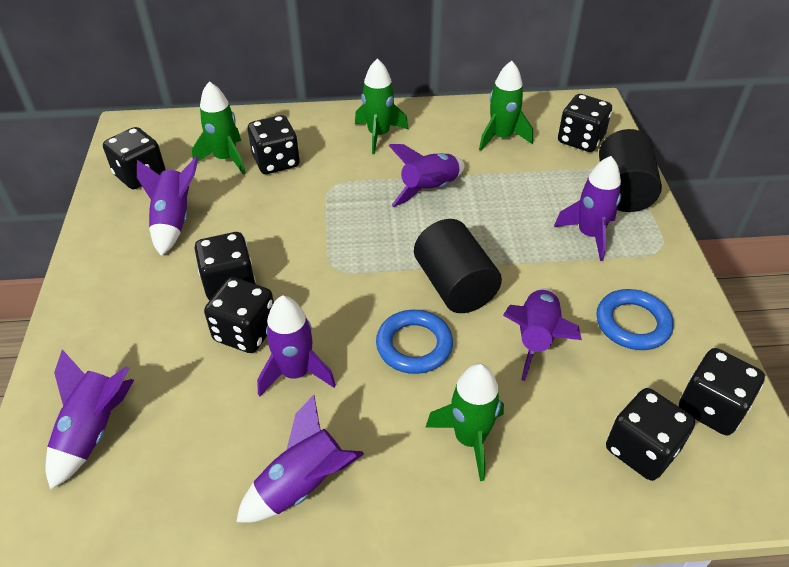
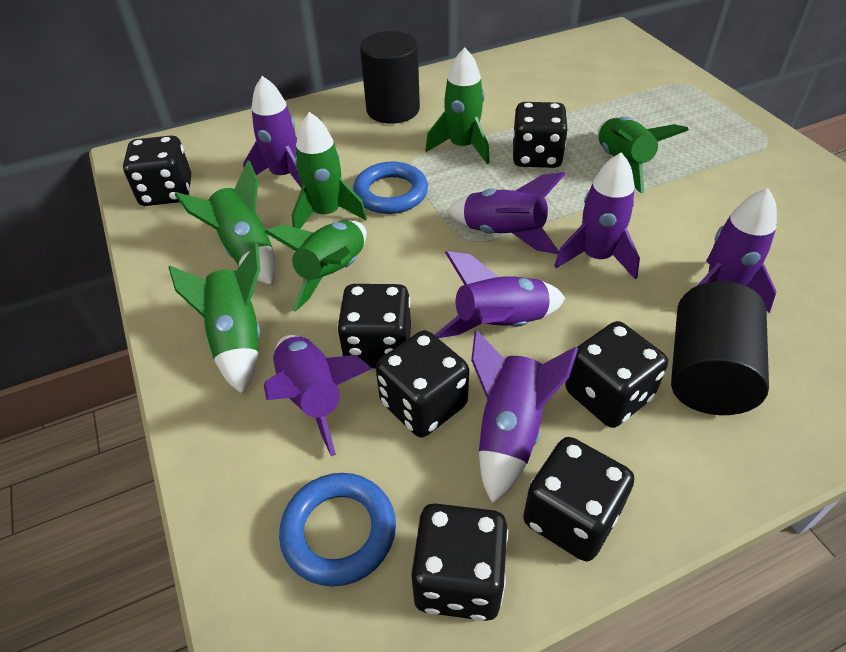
green rocket: [192,81,246,175] [355,58,409,154] [425,364,504,481] [479,61,533,151] = 4 -> [168,244,260,394] [175,161,276,285] [264,220,367,312] [292,112,367,229] [425,47,490,164] [598,117,689,193] = 6

